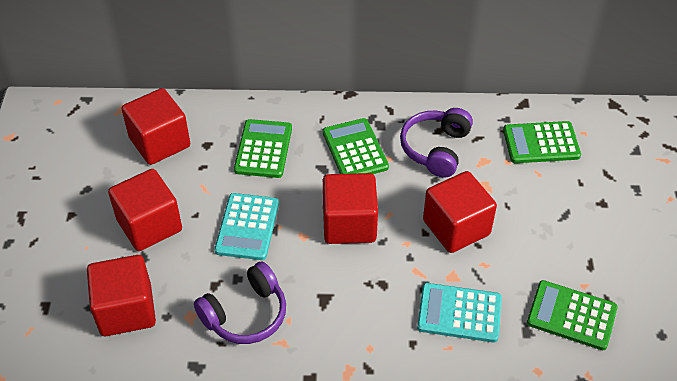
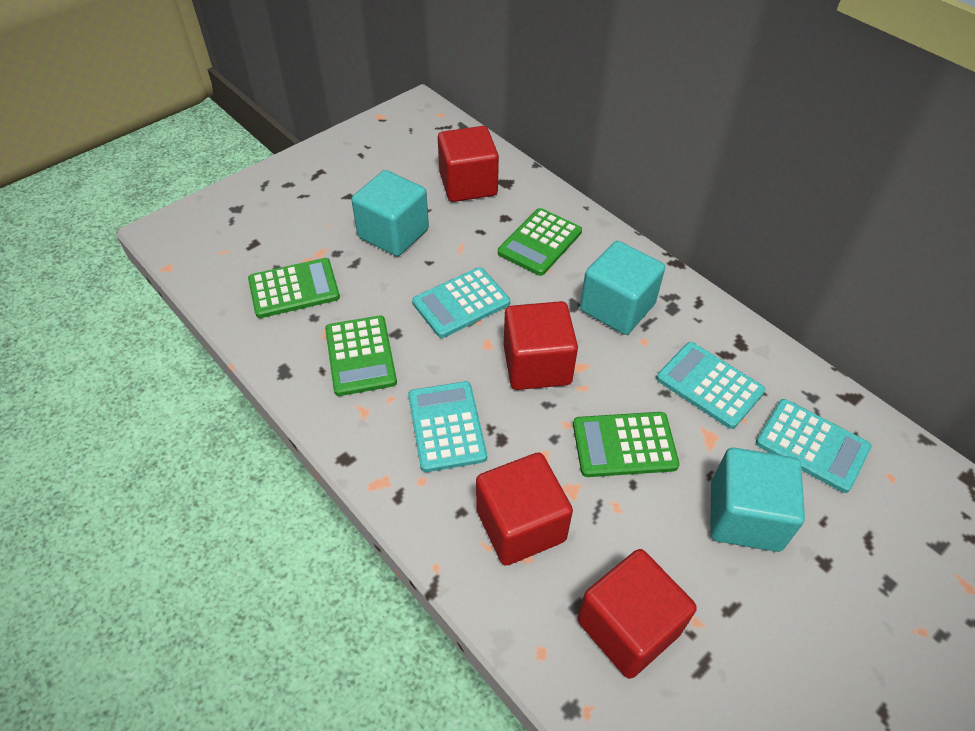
purple headphones: [194,261,286,344] [400,108,473,178] = 2 -> none = 0
red cube: [87,255,156,336] [108,169,182,251] [122,88,190,165] [323,173,378,244] [423,171,497,253] = 5 -> [438,126,499,202] [476,452,573,566] [504,301,578,390] [577,549,697,679] = 4
turquoise calculator: [215,193,279,260] [417,283,502,343] = 2 -> [408,381,487,472] [412,267,510,338] [656,342,765,429] [756,399,872,493] = 4
turquoise cube: none = 0 -> [351,170,429,256] [580,241,665,335] [710,448,805,552] = 3

